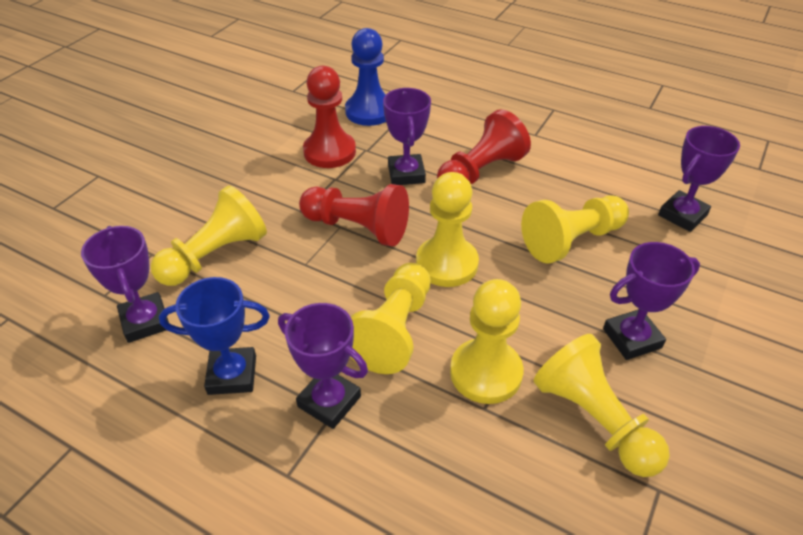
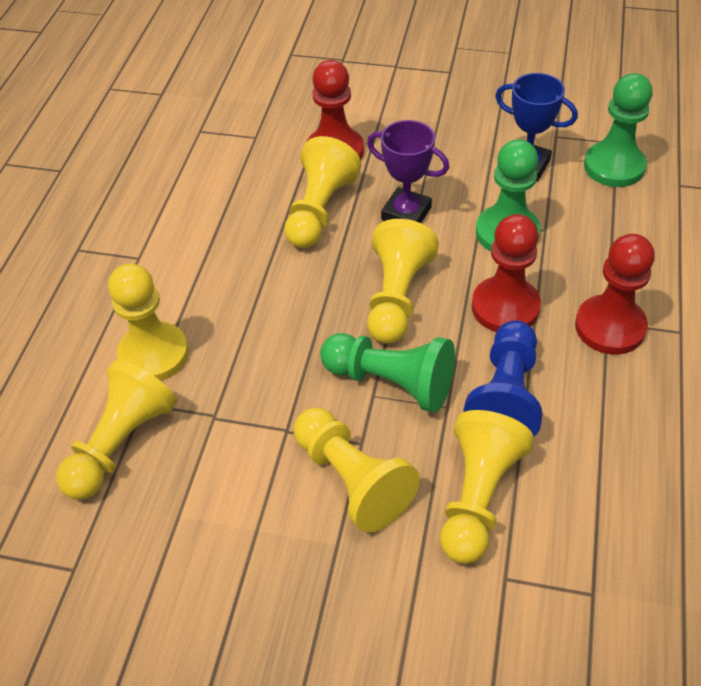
green pawn: none = 0 -> [320,333,455,413] [476,139,540,251] [584,73,652,187] = 3
purple trophy: [81,226,169,343] [278,303,368,429] [383,88,431,185] [603,242,700,360] [658,126,740,232] = 5 -> [367,120,449,223] = 1

